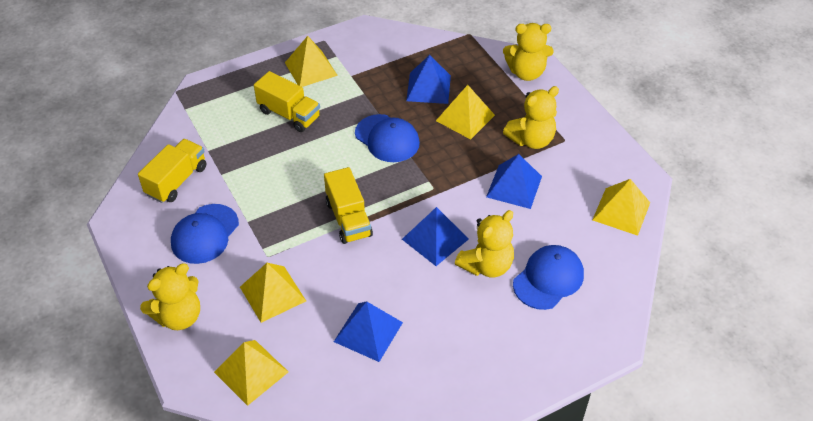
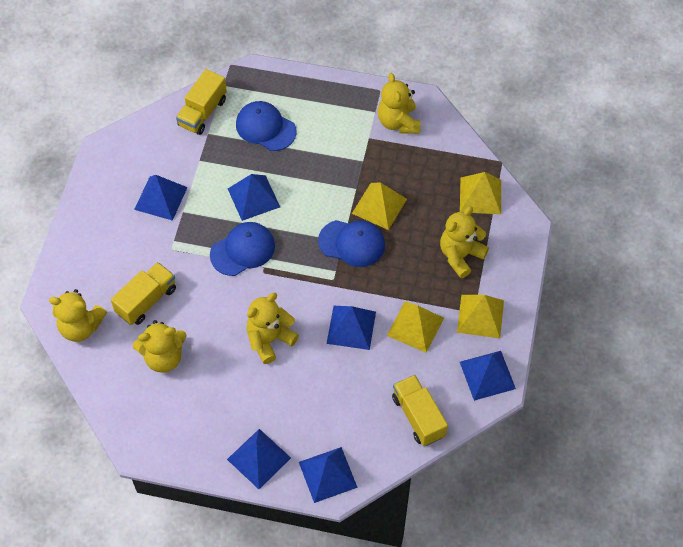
blue pyramid: [334,301,403,362] [402,207,469,266] [406,55,451,104] [486,154,542,209] = 4 -> [134,175,188,221] [227,429,291,489] [228,174,280,221] [299,447,358,503] [327,306,376,350] [460,351,516,401] = 6
yellow pyramid: [214,340,289,406] [240,263,306,323] [285,36,338,87] [436,85,495,140] [592,179,650,236] = 5 -> [352,183,407,230] [387,301,444,353] [457,295,504,338] [460,172,501,214] = 4
yellow teddy bear: [140,263,200,330] [455,210,514,277] [503,23,554,81] [503,86,559,149] = 4 -> [49,289,107,342] [133,320,187,373] [247,293,299,364] [378,73,420,134] [440,206,489,278] = 5

